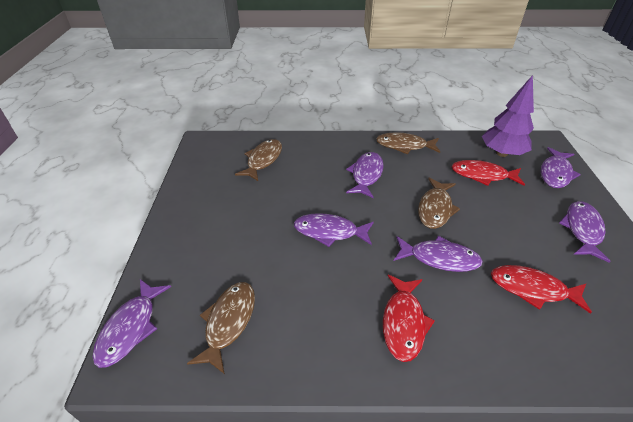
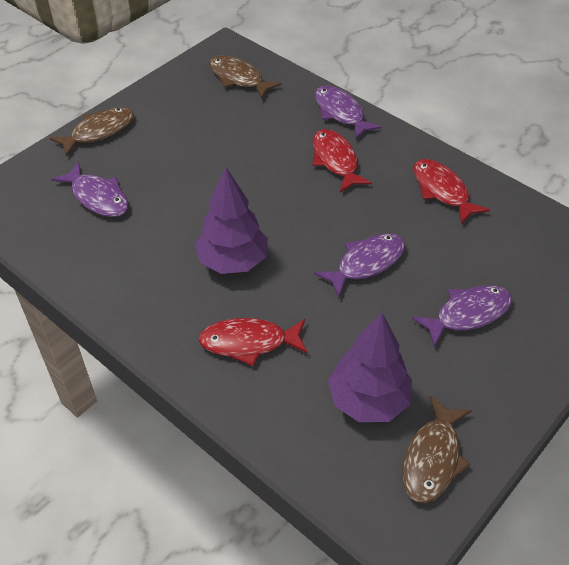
brown fish: [187,282,255,374] [235,139,282,181] [376,132,440,154] [418,178,460,229] = 4 -> [50,107,134,157] [209,55,282,99] [402,396,472,504] = 3
purple fish: [93,279,171,368] [294,213,374,247] [346,152,384,198] [394,236,483,272] [541,147,581,188] [559,201,610,263] = 6 -> [51,162,129,217] [314,233,405,297] [315,85,382,139] [412,285,512,347] = 4
purple tree: [482,75,534,157] = 1 -> [194,167,268,274] [328,312,412,422] = 2

